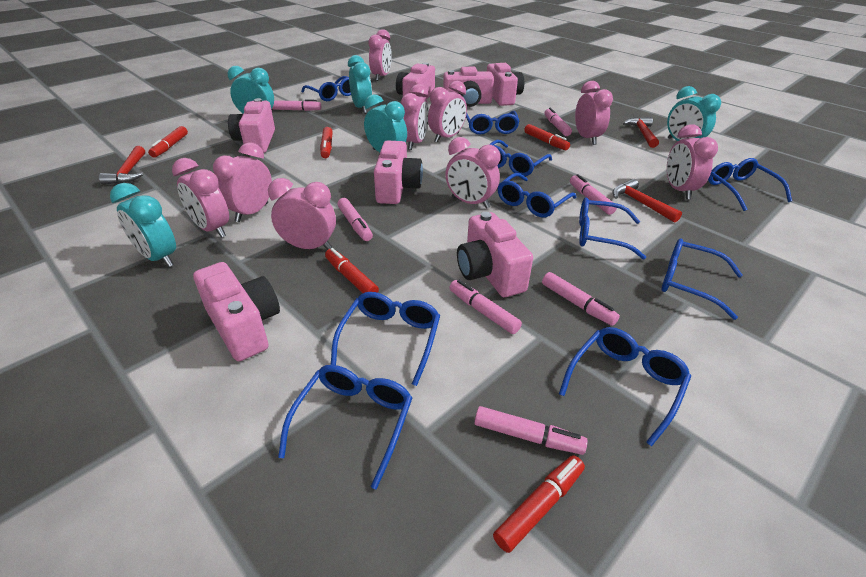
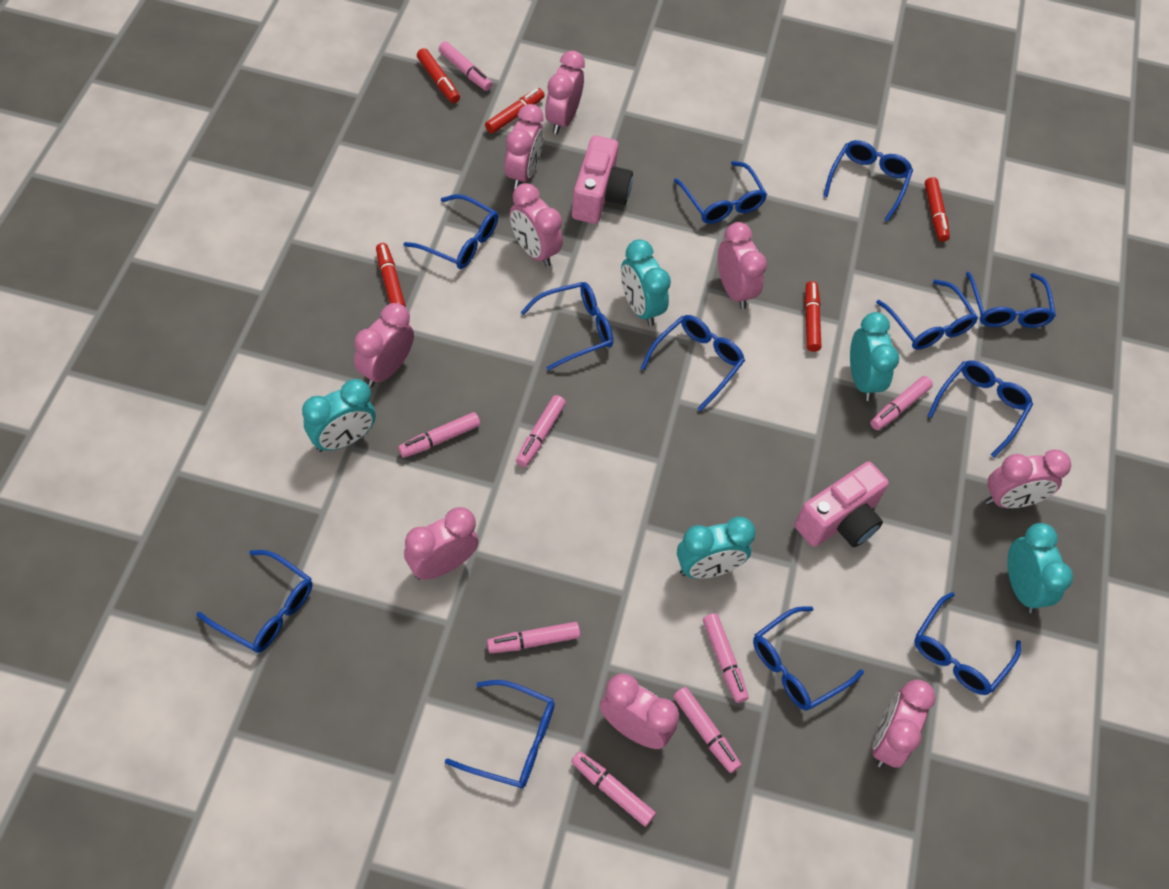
blue glasses: [278,365,413,490] [301,76,351,101] [331,292,440,386] [466,111,520,134] [489,140,552,176] [498,173,577,218] [559,327,691,447] [579,197,646,260] [661,238,743,320] [708,158,792,211] = 10 -> [196,550,312,653] [403,194,498,269] [445,680,555,789] [520,282,613,371] [640,315,745,412] [674,161,767,224] [753,606,864,711] [823,140,913,221] [876,279,978,350] [914,592,1021,695] [928,360,1033,458] [966,272,1056,328] = 12
pink camera: [193,262,280,361] [228,98,275,153] [374,140,423,204] [396,63,435,99] [443,67,494,107] [457,212,533,297] [487,63,524,106] = 7 -> [572,135,633,224] [795,461,889,547] = 2
pink marker: [272,99,321,111] [337,198,373,241] [449,280,522,334] [474,406,588,455] [542,272,620,326] [544,108,572,136] [570,174,617,215] = 7 -> [398,412,480,458] [439,41,493,91] [487,622,580,653] [516,395,566,467] [571,751,656,827] [673,687,741,773] [703,613,749,703] [870,376,933,430] = 8
red hammer: [99,146,145,185] [612,179,682,223] [623,117,659,148] = 3 -> none = 0

